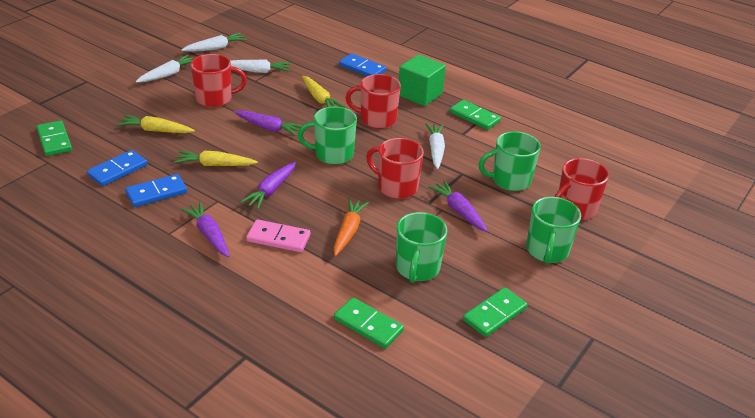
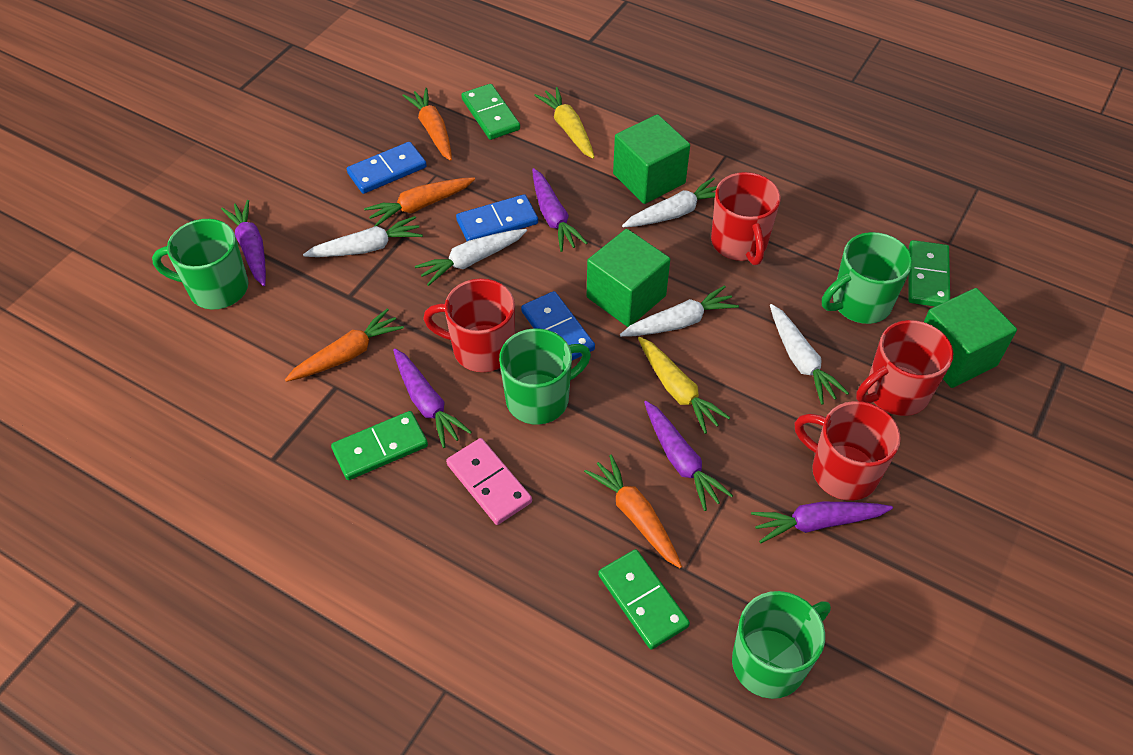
green cube: [399,54,446,106] = 1 -> [587,229,670,327] [613,114,690,204] [924,288,1017,388] = 3
orange carrot: [334,198,369,256] = 1 -> [285,309,404,382] [364,177,475,226] [402,88,452,161] [584,455,682,568] = 4
purple carrot: [181,202,229,257] [234,110,302,136] [241,162,296,209] [428,180,488,232] = 4 -> [221,200,266,286] [393,348,472,448] [532,168,587,252] [644,401,733,511] [751,502,893,543] = 5
white carrot: [136,55,193,83] [182,33,247,52] [230,60,291,73] [425,123,445,169] = 4 -> [303,216,423,257] [415,229,527,286] [620,285,739,337] [622,177,717,227] [770,304,849,405] = 5
yellow carrot: [117,115,195,133] [174,151,258,166] [302,76,345,108] = 3 -> [534,87,595,159] [638,337,731,434] = 2

